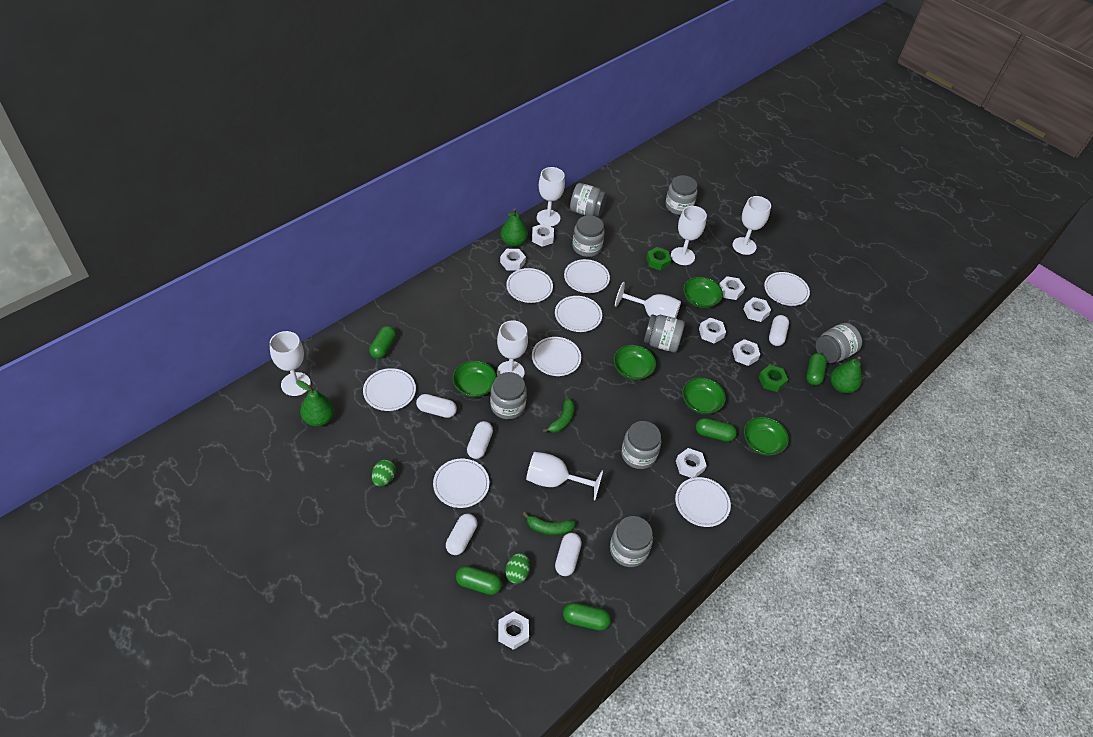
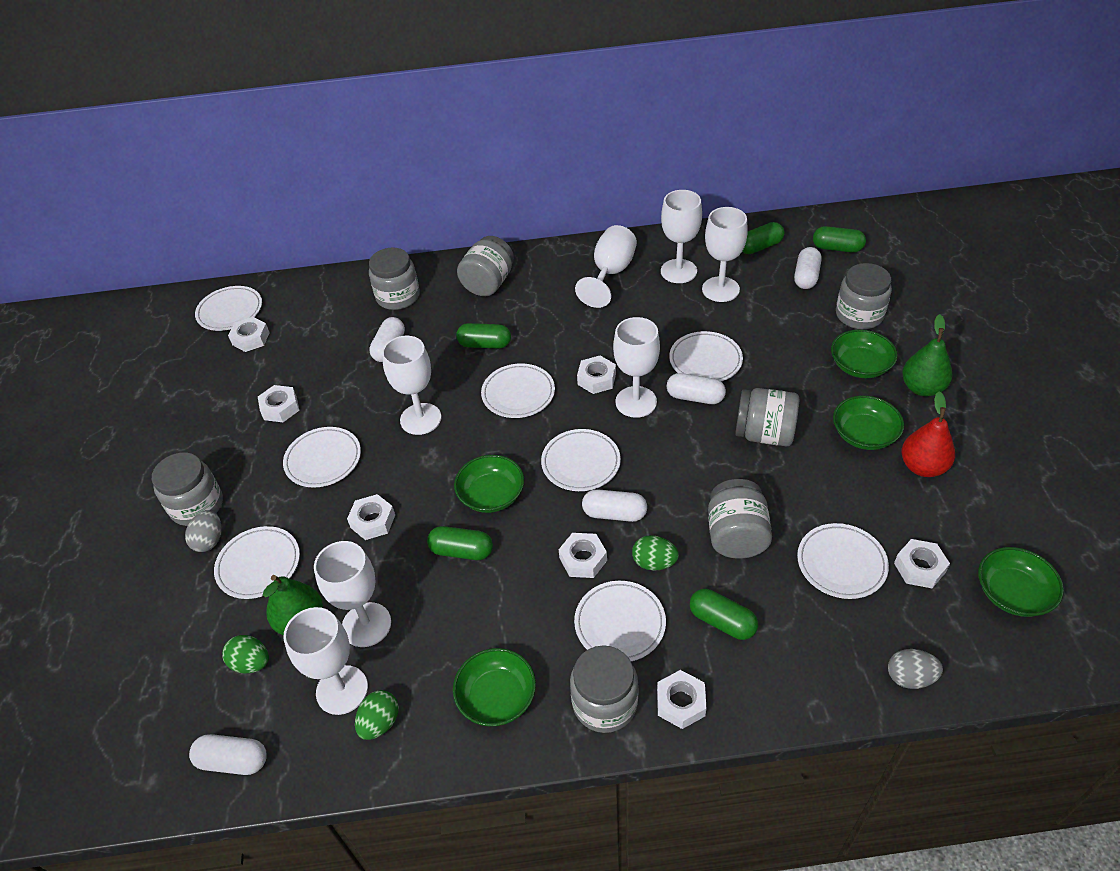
green banana: [523,512,576,535] [543,398,574,433] = 2 -> none = 0
green egg: [372,460,396,487] [505,552,530,584] = 2 -> [222,635,269,674] [355,690,399,740] [632,535,679,571] = 3
green nut: [646,247,671,271] [759,365,788,392] = 2 -> none = 0
green pear: [296,380,334,427] [501,208,528,247] [830,356,862,394] = 3 -> [263,575,323,635] [902,314,952,396] = 2
grey egg: none = 0 -> [185,510,222,552] [888,649,943,689] = 2
grey jar: [490,372,527,419] [570,183,607,217] [572,215,605,257] [610,516,653,567] [621,421,662,469] [644,314,685,352] [665,175,698,215] [816,323,862,363] = 8 -> [152,452,223,526] [369,248,420,310] [457,236,514,296] [570,645,638,733] [708,479,772,559] [735,388,799,446] [836,263,892,329] = 7
red pear: none = 0 -> [901,391,955,477] = 1
white nut: [498,611,529,650] [500,249,526,271] [532,223,554,247] [676,448,707,478] [699,317,726,344] [719,276,745,300] [732,339,760,366] [744,297,771,322] = 8 -> [228,317,270,352] [258,385,299,422] [347,494,395,540] [559,533,607,578] [577,356,616,394] [657,670,707,729] [894,539,950,588] = 7

